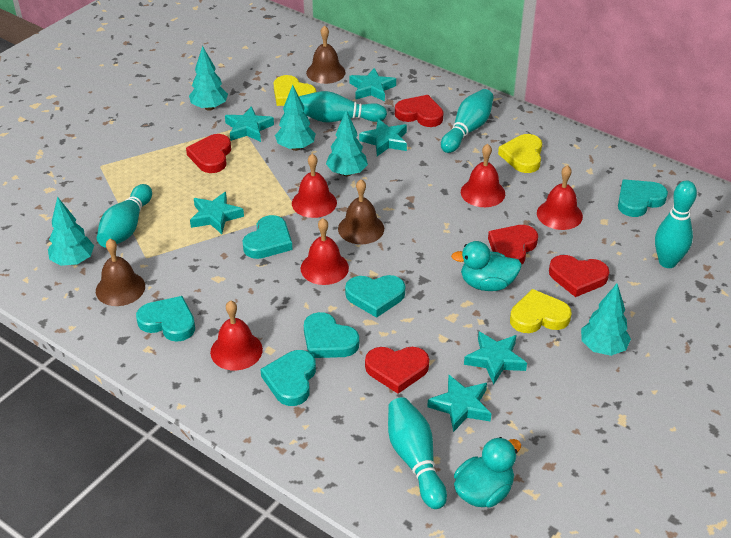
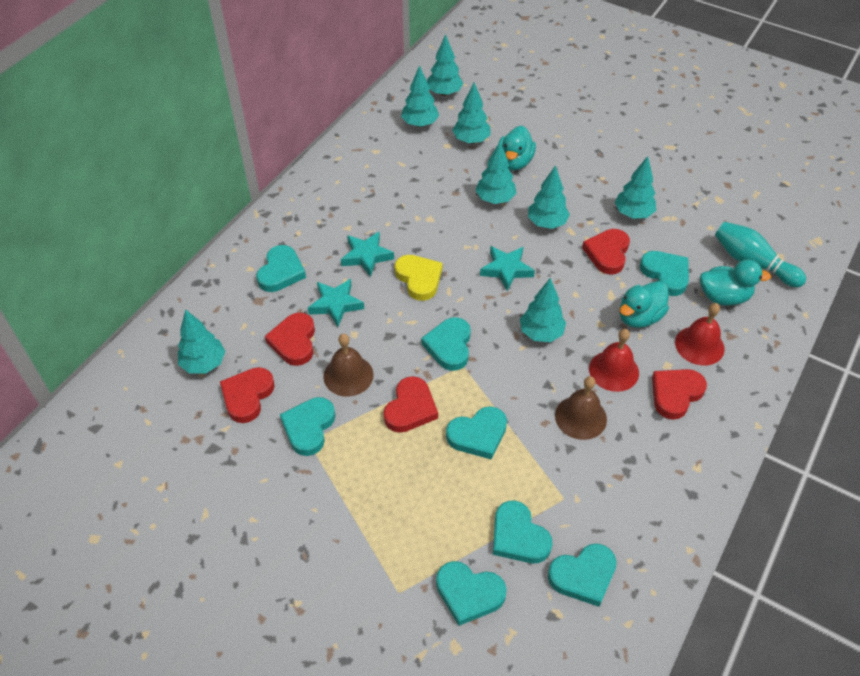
brown bell: [96,239,145,306] [306,25,346,84] [338,179,384,244] = 3 -> [323,334,374,397] [555,376,607,440] = 2
red bell: [210,300,263,370] [292,154,337,218] [300,218,349,285] [461,144,505,207] [537,165,583,230] = 5 -> [589,329,639,392] [675,303,725,366] = 2
turquoise bowling pin: [97,184,152,247] [299,91,387,122] [388,397,447,509] [441,89,494,153] [655,181,697,268] = 5 -> [715,222,806,288] = 1
turquoise duck: [451,241,522,291] [454,437,521,508] = 2 -> [499,126,536,170] [619,281,669,328] [700,260,771,306] = 3
turquoise heart: [136,296,195,342] [243,215,293,259] [260,350,316,406] [304,312,359,358] [345,275,405,318] [618,179,668,217] = 6 -> [256,245,306,292] [280,397,335,456] [421,317,471,371] [436,561,507,626] [446,406,507,460] [493,501,553,563] [548,543,617,607] [640,251,689,296] = 8
turquoise star: [190,192,244,234] [225,106,274,142] [350,68,396,101] [359,119,407,156] [427,375,491,432] [464,332,527,384] = 6 -> [308,279,364,327] [341,232,394,277] [480,246,535,291] = 3
turquoise tree: [48,197,94,266] [189,46,228,111] [275,85,316,151] [326,110,368,176] [581,284,631,356] = 5 -> [178,309,225,374] [401,65,439,127] [427,34,464,96] [452,82,491,144] [475,142,517,204] [520,278,566,342] [528,165,570,229] [615,156,656,219] = 8
yellow heart: [274,75,316,106] [498,134,542,173] [510,289,572,333] = 3 -> [395,255,443,301] = 1

